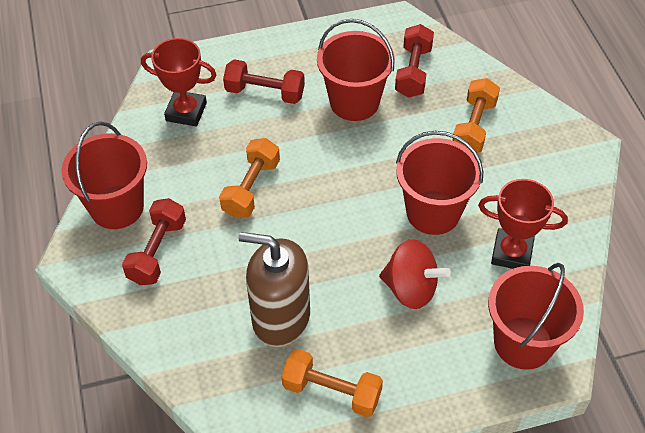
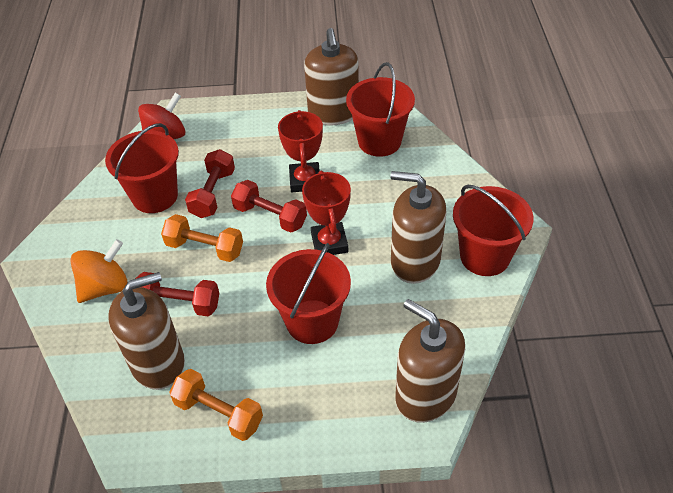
brown soap dispenser: [239,232,310,347] = 1 -> [108,272,185,390] [304,28,359,126] [391,171,446,284] [395,299,465,423] = 4
orange dumbbell: [219,138,280,218] [282,349,383,417] [452,78,500,153] = 3 -> [161,214,243,262] [169,369,263,441] = 2
orange spinning top: none = 0 -> [71,239,128,303] = 1

